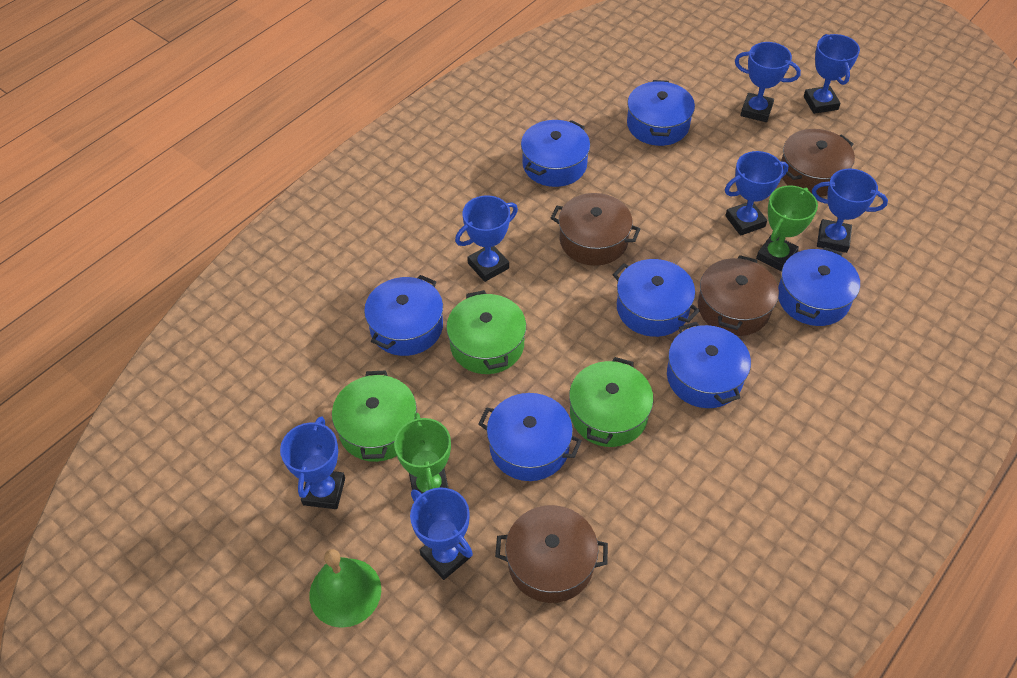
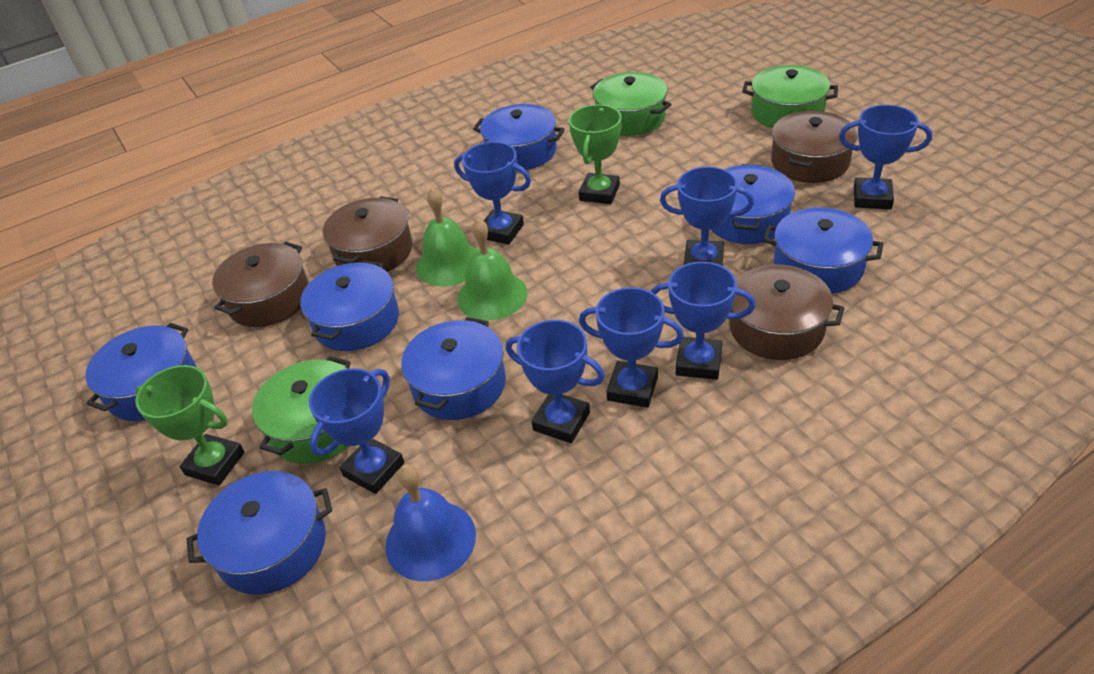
blue bell: none = 0 -> [385,464,476,581] = 1
green bell: [309,549,381,628] = 1 -> [416,188,478,286] [457,218,528,320] = 2

